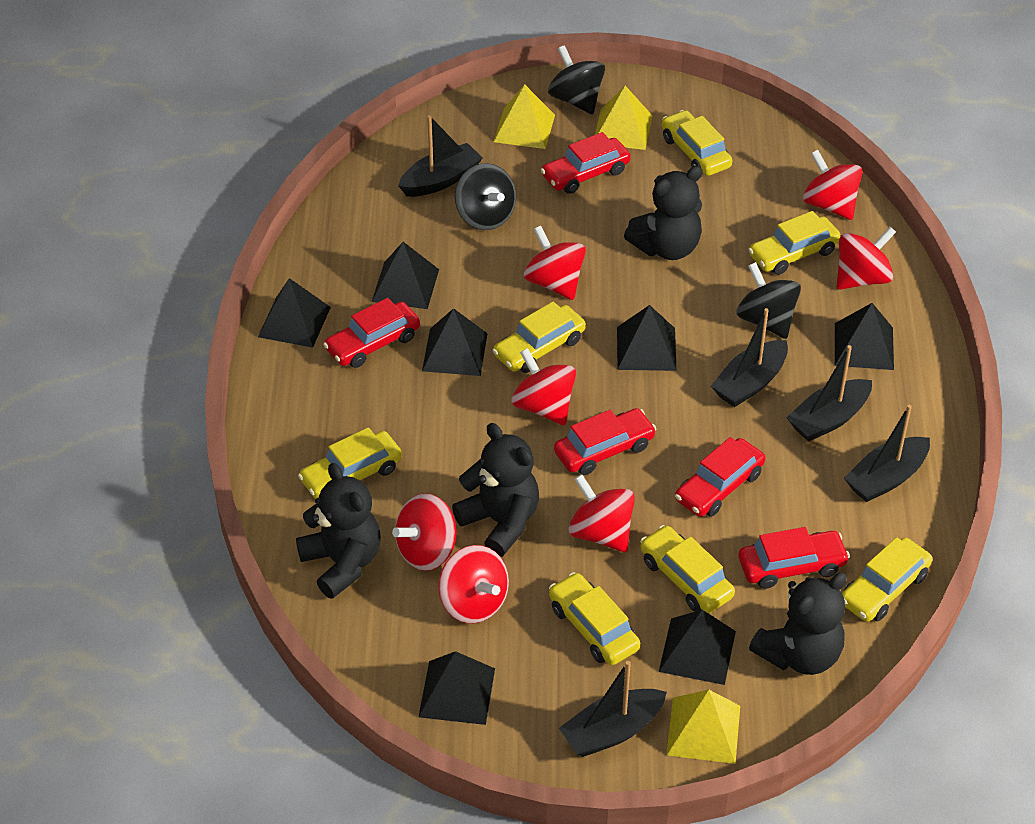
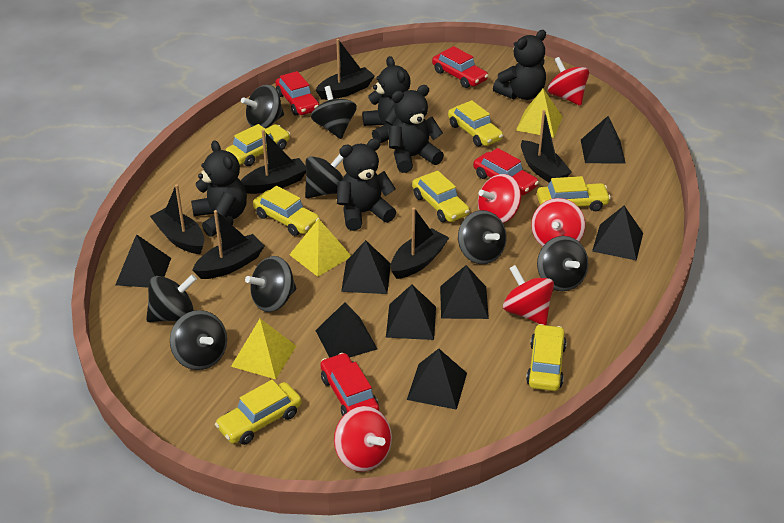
black boat: [398,115,482,197] [559,661,667,757] [711,308,788,407] [786,345,872,442] [844,405,930,502] = 5 -> [150,184,204,254] [193,210,265,279] [241,130,306,194] [316,39,375,100] [391,208,449,279] [521,110,572,183] = 6
black pyramid: [258,278,331,348] [372,242,439,309] [419,651,495,725] [422,308,488,376] [617,305,677,371] [659,610,736,685] [835,303,894,370] = 7 -> [115,234,171,287] [315,302,377,358] [341,240,391,294] [386,285,436,340] [407,349,467,410] [440,265,489,319] [581,116,626,164] [592,206,643,261] = 8
black spinning top: [455,163,516,230] [548,45,605,114] [736,262,801,339] = 3 -> [146,274,197,322] [170,310,227,370] [241,84,284,129] [245,256,296,312] [305,154,344,198] [311,86,357,139] [458,210,507,264] [537,236,588,291] = 8
black teddy bear: [296,463,381,599] [452,423,539,557] [624,166,703,260] [749,572,847,675] = 4 -> [191,140,247,237] [337,138,396,231] [363,56,411,143] [389,85,444,173] [493,30,546,100] = 5
red car: [323,298,420,368] [541,132,631,194] [554,408,656,475] [675,437,765,517] [738,527,850,589] = 5 -> [275,71,319,116] [320,353,379,416] [432,46,488,88] [473,148,539,195] = 4
red spinning top: [392,493,457,571] [439,545,509,623] [511,348,576,425] [524,226,586,300] [568,474,635,553] [803,150,863,220] [837,227,896,290] = 7 -> [334,406,392,472] [478,174,521,223] [503,265,554,325] [531,198,585,246] [548,57,589,106] = 5

